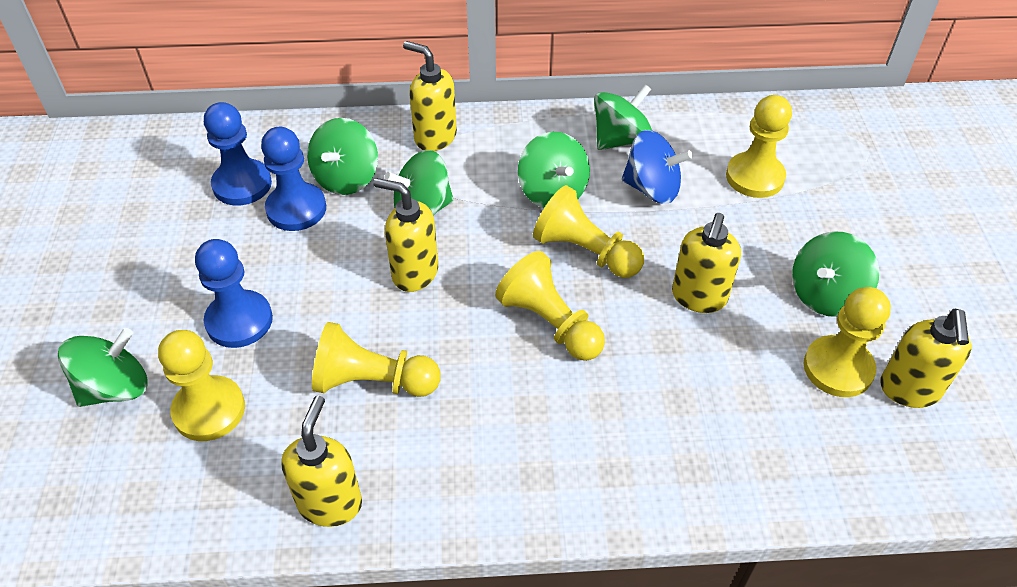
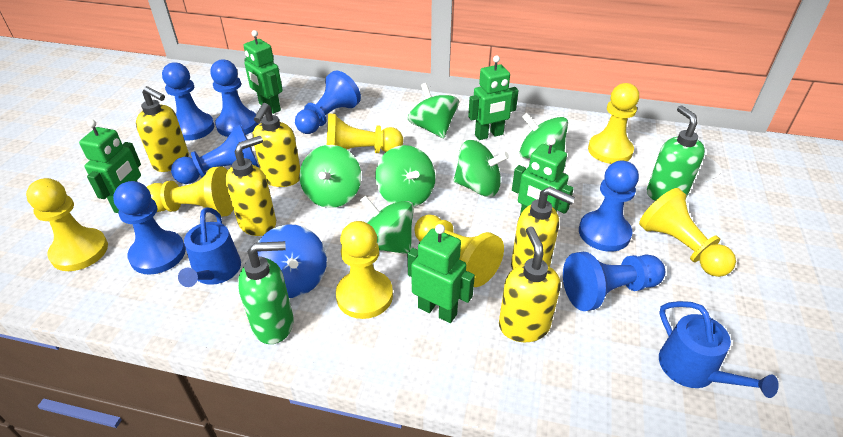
blue pawn: [195,239,273,348] [204,102,272,206] [261,127,326,231] = 3 -> [113,181,186,275] [162,62,214,141] [171,125,259,184] [210,59,258,137] [295,71,361,134] [563,252,665,311] [579,161,639,252] = 7
blue watering can: none = 0 -> [178,207,241,287] [659,301,779,398] = 2
green robot: none = 0 -> [79,119,141,213] [244,30,283,114] [407,224,475,323] [468,56,519,140] [512,137,574,214] = 5
green soap dispenser: none = 0 -> [238,241,294,344] [647,106,705,201] = 2
yellow pawn: [158,330,245,441] [312,322,441,397] [495,251,605,361] [533,185,644,278] [726,95,792,198] [804,287,891,397] = 6 -> [26,178,108,271] [147,166,233,217] [327,113,403,153] [336,221,393,319] [414,214,504,287] [588,83,639,164] [639,188,736,277] = 7

